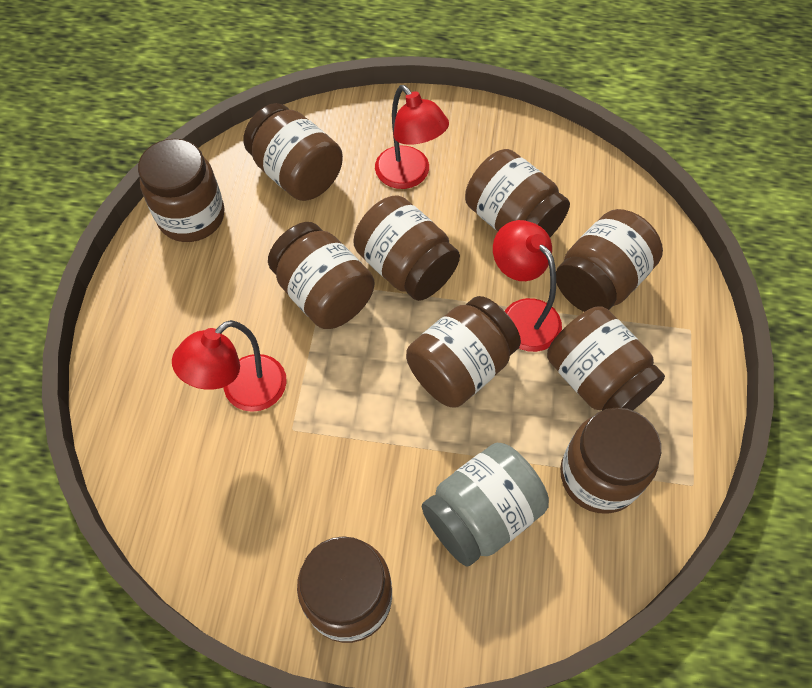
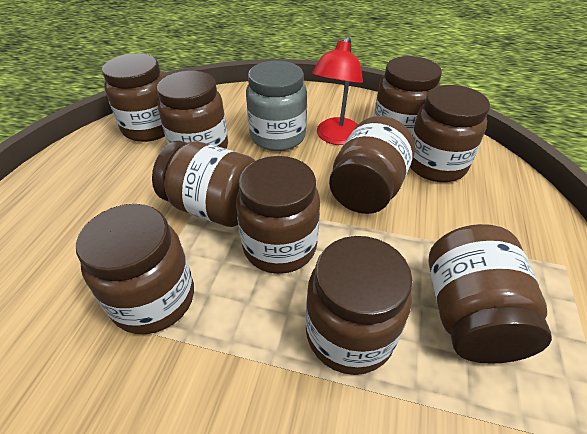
red lamp: [172,320,287,412] [375,85,449,189] [493,220,562,352] = 3 -> [312,36,363,145] = 1

